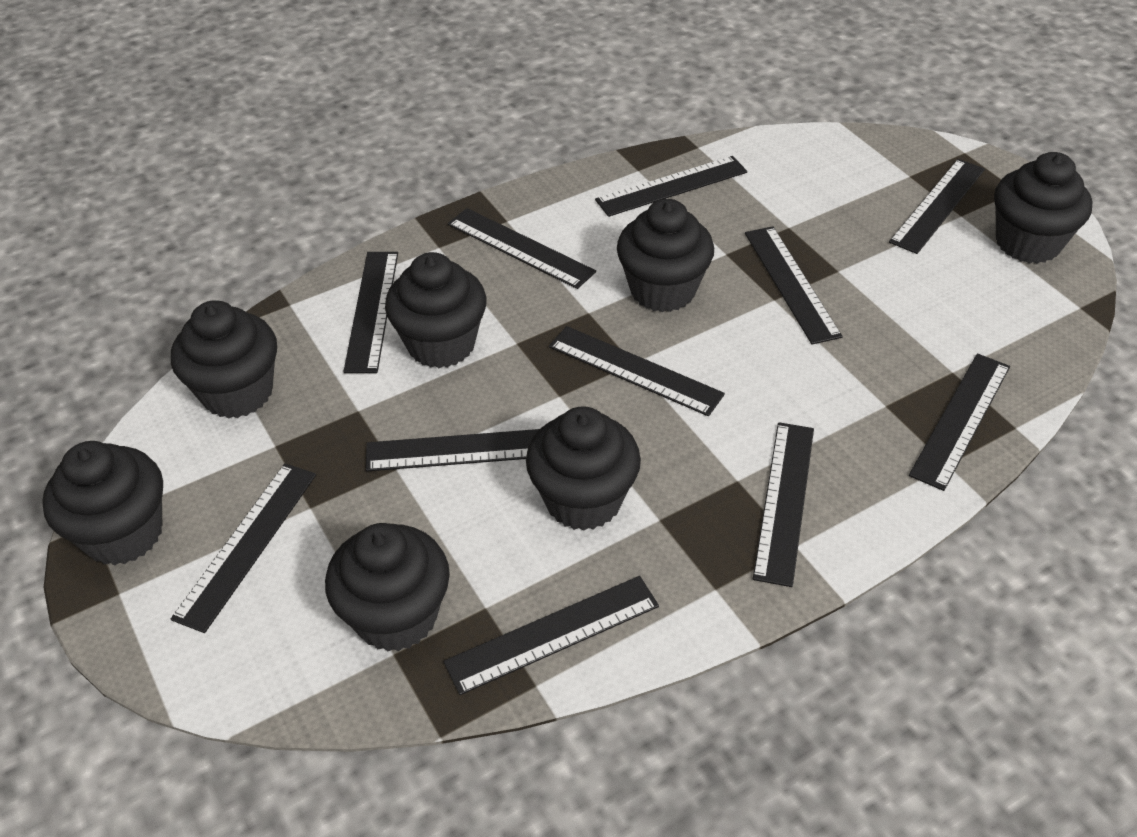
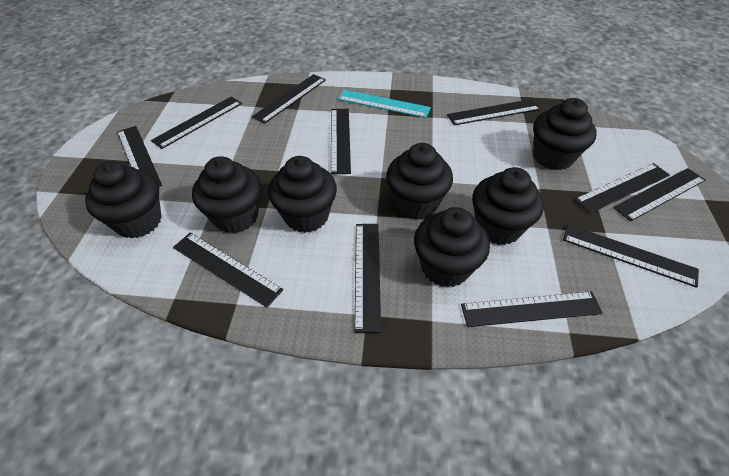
turquoise ruler: none = 0 -> [338,90,431,118] = 1

